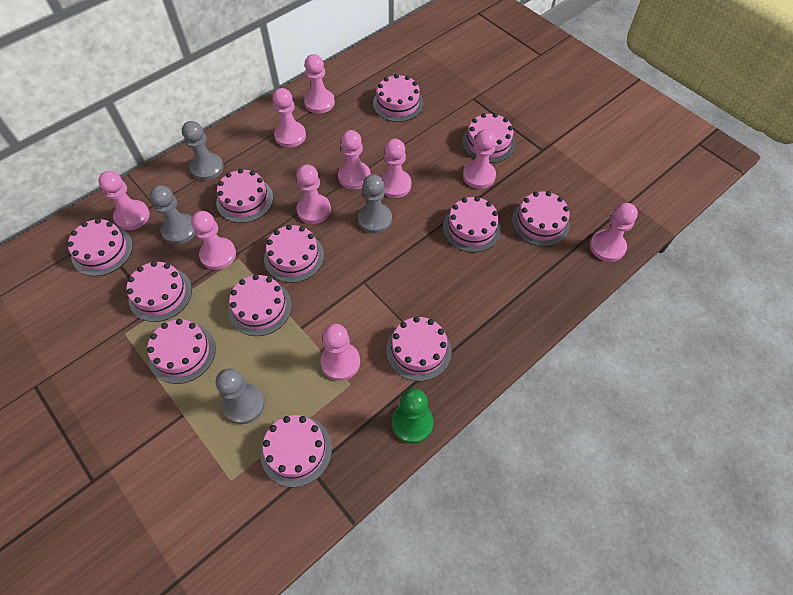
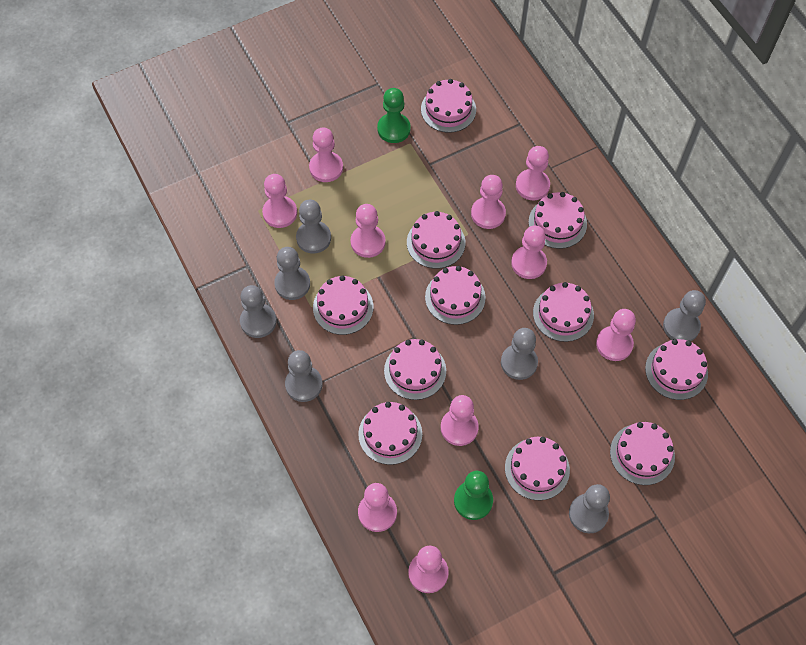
green pawn: [392,388,434,444] = 1 -> [377,88,411,143] [454,471,493,520] = 2
grey pawn: [150,185,195,244] [182,121,224,181] [216,368,265,424] [358,174,392,234] = 4 -> [240,285,277,338] [274,247,310,300] [285,350,323,402] [296,200,331,253] [501,328,538,380] [569,484,610,533] [663,290,706,341] = 7
pink cake: [67,218,133,276] [126,261,192,322] [147,319,216,384] [216,169,273,223] [228,274,292,336] [260,415,332,487] [264,225,324,283] [373,74,424,122] [386,316,452,381] [443,196,501,252] [462,113,515,163] [512,191,570,247] = 12 -> [313,275,373,335] [358,402,422,465] [384,339,446,400] [407,211,465,269] [421,79,476,133] [425,266,486,325] [505,437,570,500] [529,192,587,249] [533,282,594,342] [610,422,675,485] [645,339,708,400] = 11

